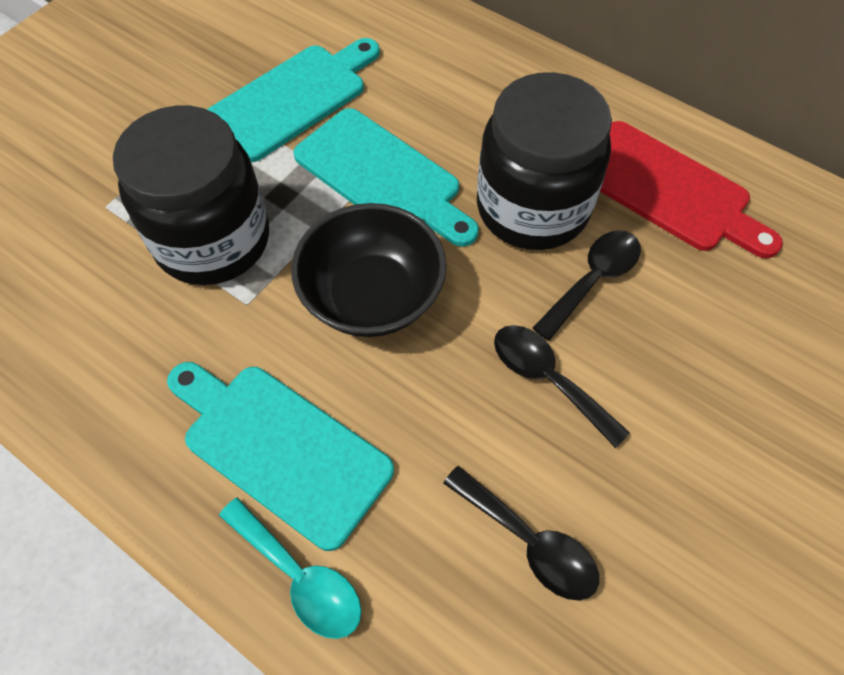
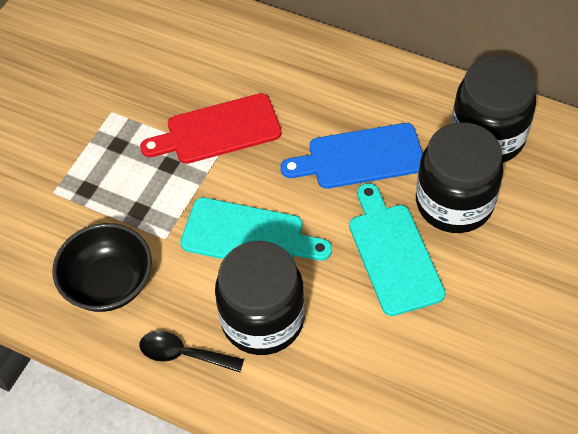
black jar: [113,106,269,285] [477,72,612,250] = 2 -> [215,241,305,355] [416,122,504,233] [451,56,536,163] = 3
black spoon: [443,466,599,600] [494,325,630,448] [533,230,641,341] = 3 -> [139,331,244,372] = 1
blue cutting board: none = 0 -> [280,123,423,189] = 1
turquoise cutting board: [167,362,394,551] [207,38,380,162] [293,108,479,247] = 3 -> [180,198,332,261] [349,183,445,316] = 2
turquoise spoon: [219,497,362,639] = 1 -> none = 0

